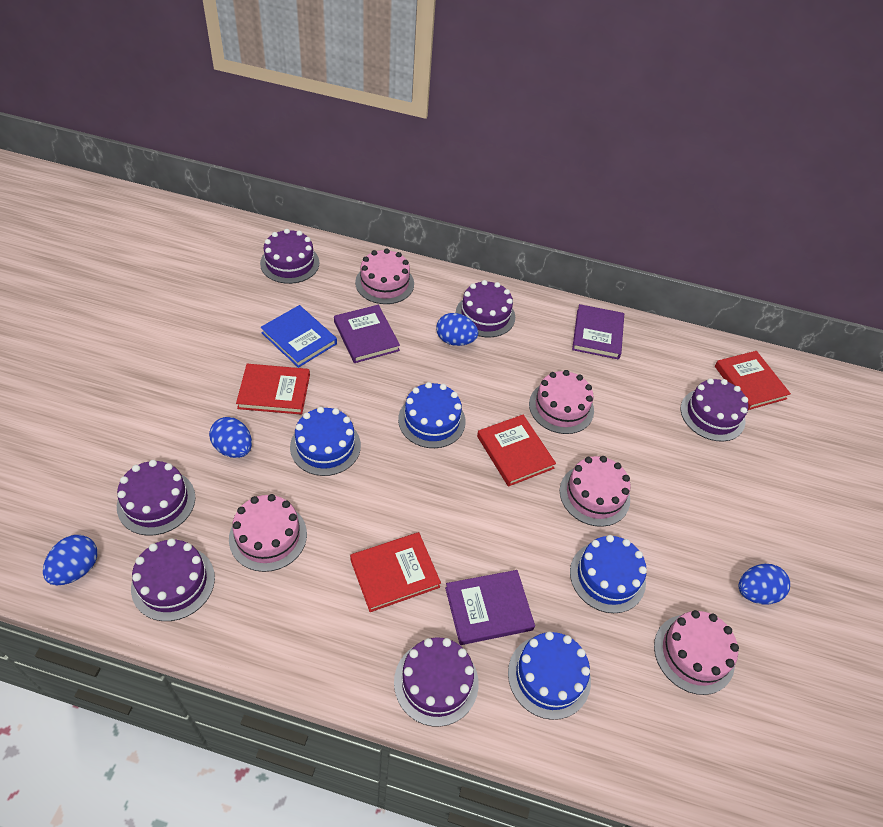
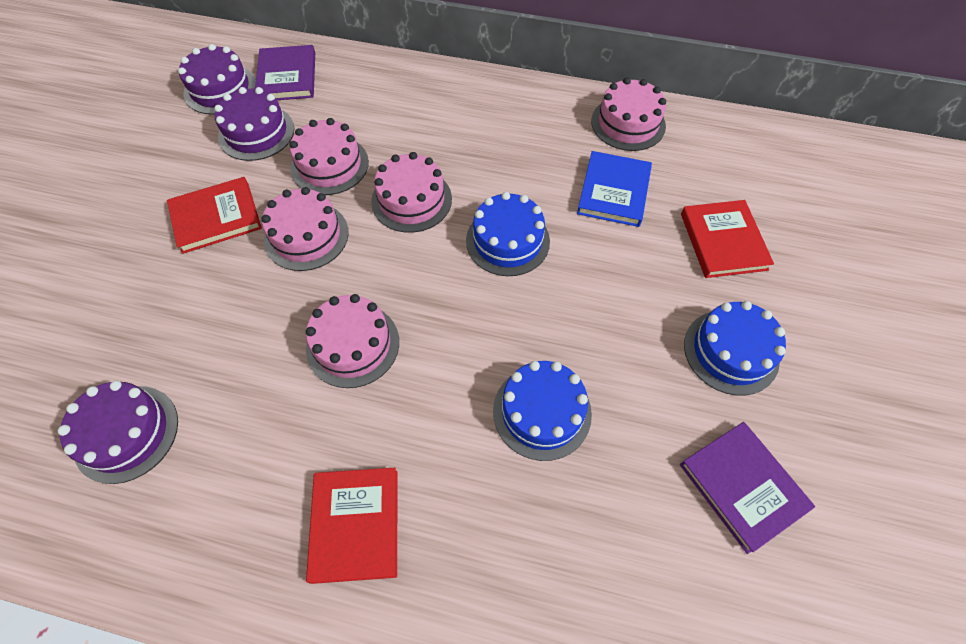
blue cake: [290,407,361,476] [398,382,466,448] [508,631,591,720] [570,535,647,613] = 4 -> [466,192,550,276] [493,361,592,461] [684,301,786,396] = 3
blue egg: [43,535,97,585] [209,417,252,458] [436,313,478,346] [739,564,790,605] = 4 -> none = 0
purple book: [334,305,400,363] [445,570,535,645] [572,304,624,359] = 3 -> [255,45,315,100] [680,422,815,554] = 2
purple cake: [117,460,196,536] [131,538,215,621] [260,229,319,284] [394,637,479,727] [456,280,515,337] [681,378,748,442] = 6 -> [58,381,178,484] [178,44,256,115] [214,87,294,161] = 3
red book: [236,364,310,415] [350,532,441,612] [477,415,556,487] [715,351,791,410] = 4 -> [167,177,262,254] [306,468,398,584] [681,200,774,278] = 3

